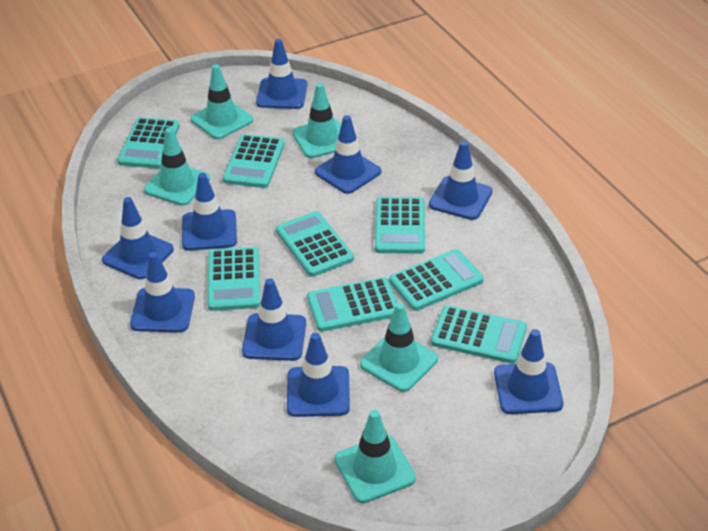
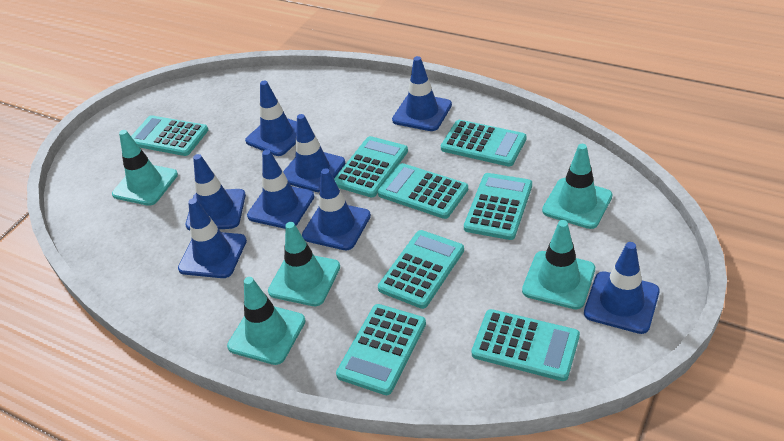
blue traffic cone: [102,197,174,279] [130,252,195,332] [182,173,237,251] [242,278,306,361] [256,39,308,109] [287,333,350,417] [315,115,381,194] [429,141,493,220] [494,329,563,414] = 9 -> [178,198,247,278] [186,154,246,230] [245,80,297,156] [247,150,315,229] [283,114,345,192] [302,168,371,250] [392,56,452,131] [584,242,660,334] = 8

